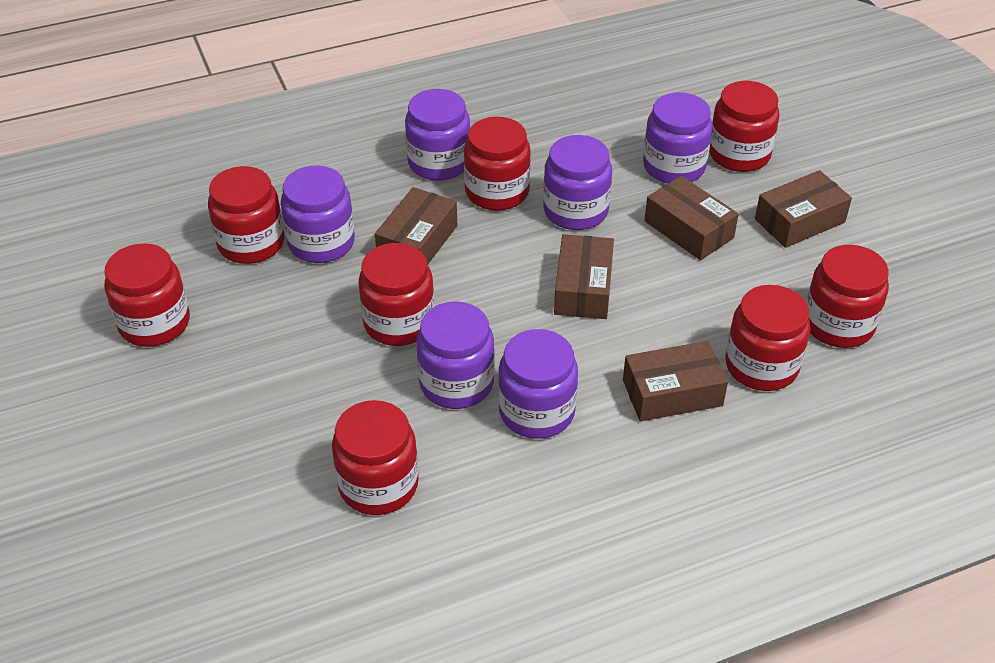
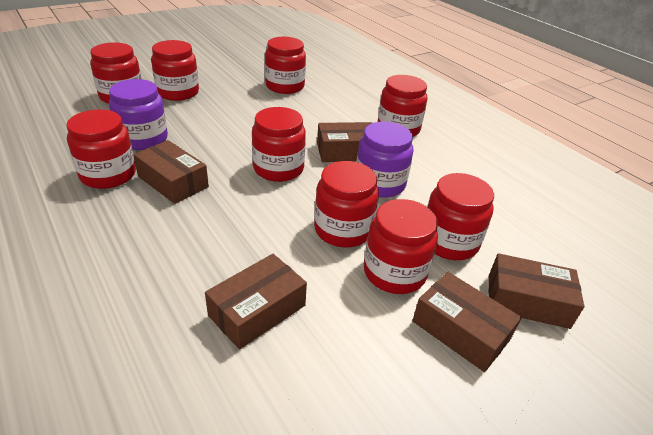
purple jar: [281,165,355,263] [405,89,470,181] [416,301,495,409] [498,329,578,439] [543,135,612,230] [643,92,713,184] = 6 -> [109,79,168,150] [356,121,413,198] = 2
red jar: [104,243,190,347] [208,166,284,264] [332,400,419,515] [358,243,435,346] [464,117,531,211] [709,81,780,172] [725,285,810,391] [806,245,889,348] = 8 -> [67,109,136,189] [90,42,142,104] [151,40,199,101] [252,107,306,182] [265,37,306,94] [314,161,379,248] [364,199,438,294] [378,75,427,137] [427,173,494,260] = 9

